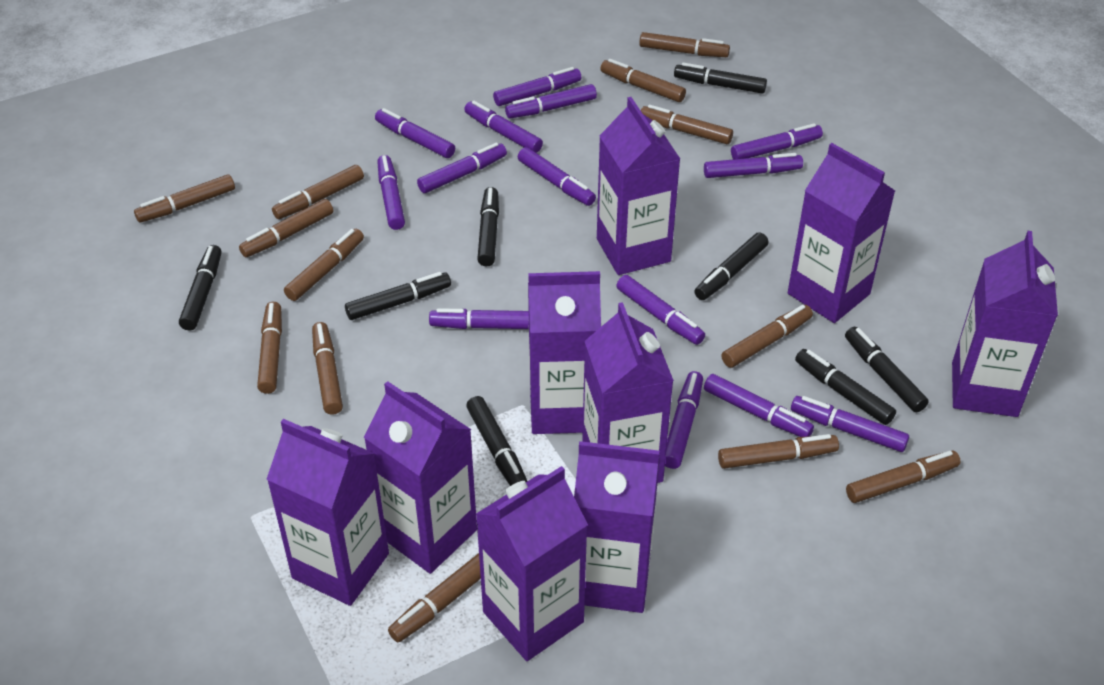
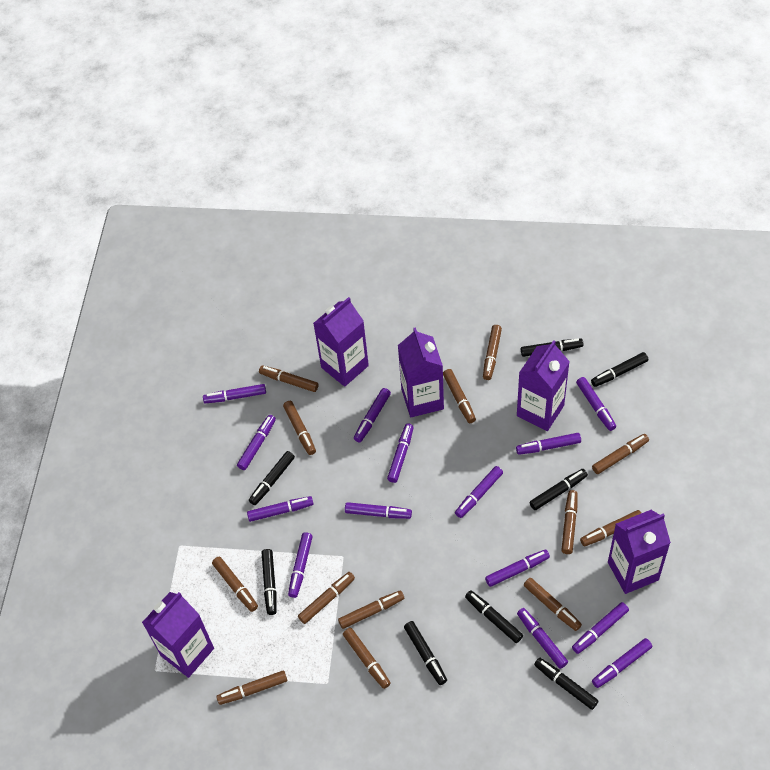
purple carton: [267,419,389,606] [364,381,477,574] [476,466,588,661] [528,271,601,434] [574,441,660,613] [582,302,674,483] [597,97,680,275] [788,143,895,323] [952,231,1058,417] = 9 -> [142,592,214,678] [313,297,369,387] [398,327,444,417] [517,340,570,431] [608,510,671,594] = 5

